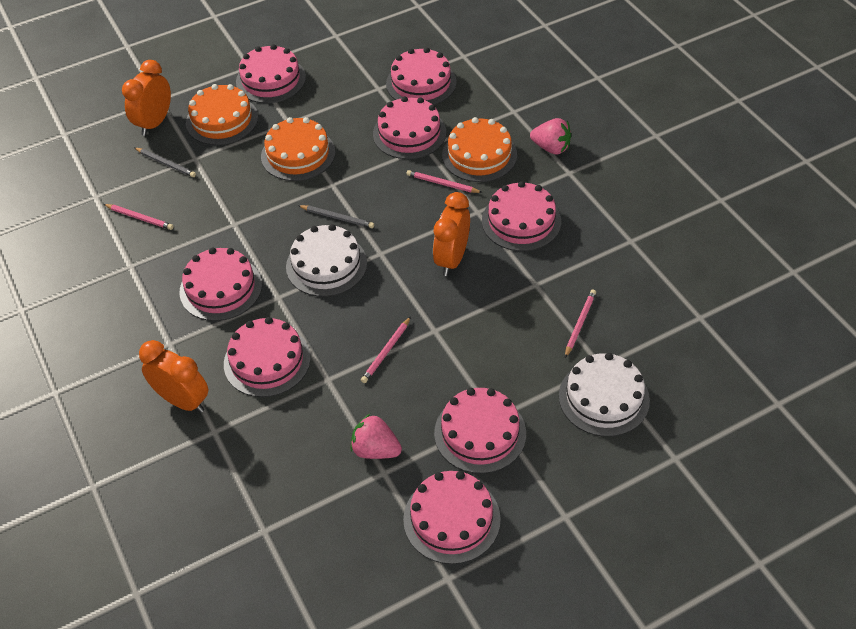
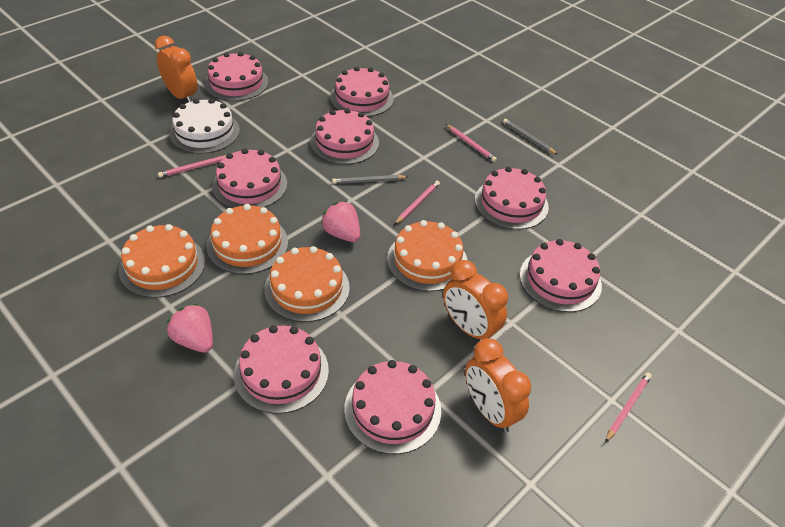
orange cake: [186,84,258,145] [261,117,335,181] [442,117,517,182] = 3 -> [119,224,205,298] [207,204,288,274] [264,246,350,322] [387,220,467,291] = 4
white cake: [286,224,367,297] [559,353,650,437] = 2 -> [169,98,240,154] = 1

